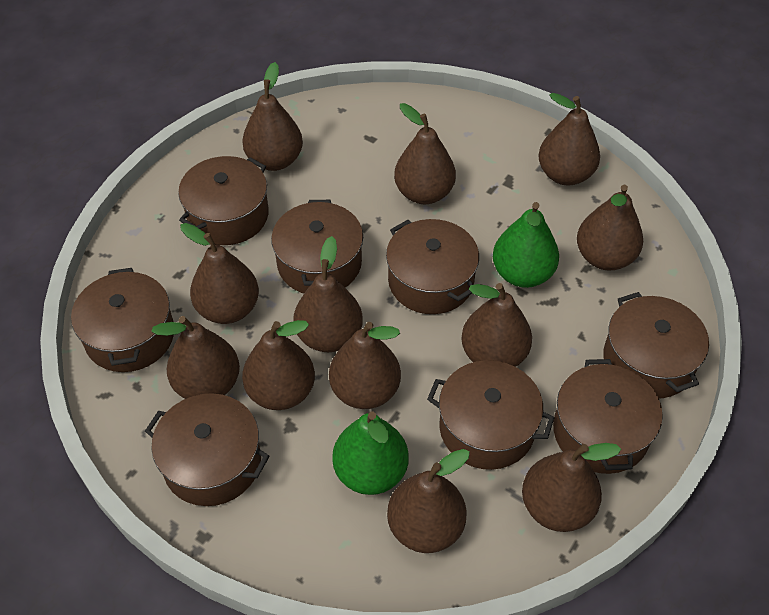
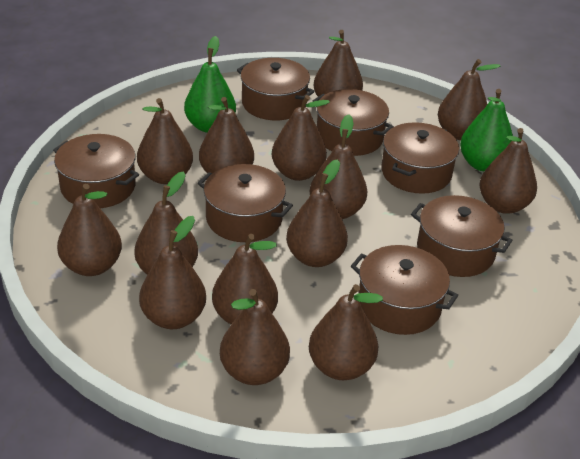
brown pear: [151,316,240,399] [180,223,259,324] [242,62,303,171] [242,320,315,410] [293,236,363,352] [329,322,401,409] [387,449,470,553] [394,103,456,204] [461,283,532,367] [522,443,621,532] [538,93,600,186] [577,185,643,270] = 12 -> [57,184,122,276] [134,171,198,275] [137,98,193,184] [139,216,206,329] [199,97,254,173] [212,234,278,324] [220,289,290,385] [272,95,330,181] [286,159,348,267] [309,284,383,380] [310,114,367,219] [313,30,363,97] [438,59,500,140] [479,128,537,214] = 14
brown pot: [71,268,174,372] [145,393,270,506] [178,156,269,245] [271,200,363,293] [386,219,479,314] [427,360,555,470] [553,359,663,474] [603,292,709,398] = 8 -> [53,134,139,208] [198,164,293,242] [237,58,315,120] [312,89,394,156] [351,245,458,335] [381,122,459,194] [411,195,513,277] = 7

